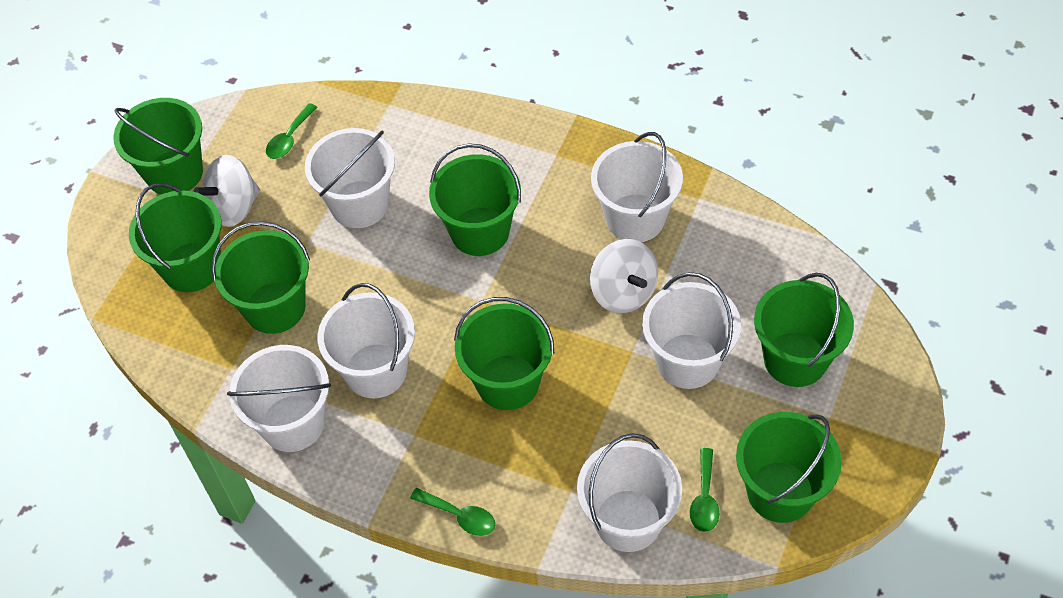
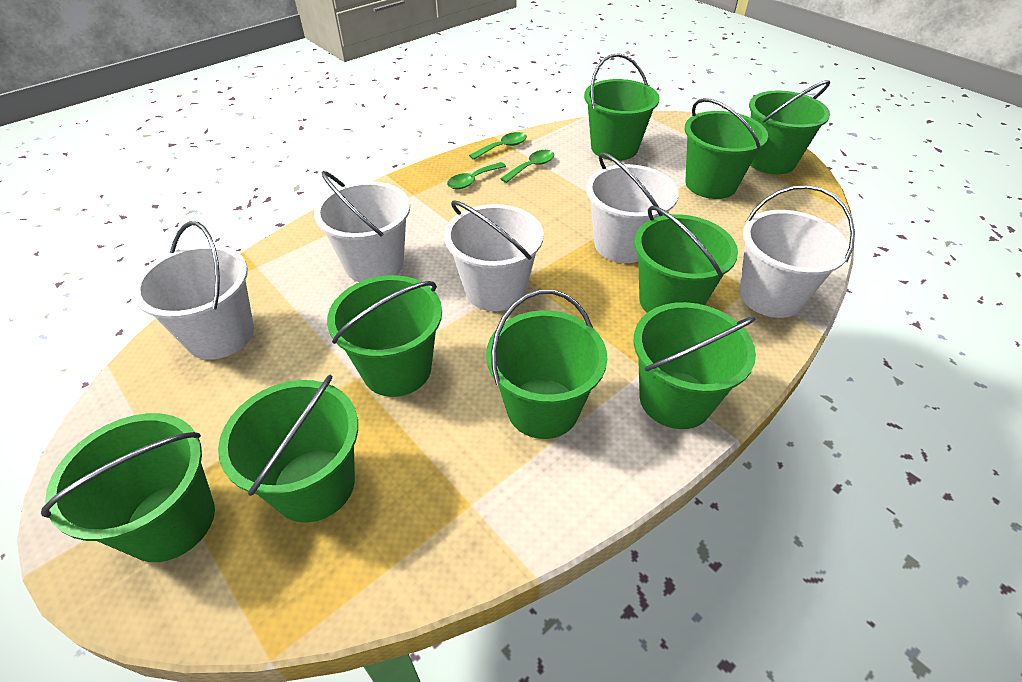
green bucket: [113,98,203,195] [129,183,222,292] [211,221,310,334] [429,143,521,256] [454,297,554,410] [736,412,842,523] [754,273,854,387] = 7 -> [41,413,215,562] [218,375,358,523] [327,275,442,397] [486,289,607,439] [584,53,660,161] [634,206,738,313] [634,302,756,429] [685,98,768,199] [749,80,830,175] = 9
white bucket: [227,345,331,452] [305,128,395,228] [317,283,415,398] [577,433,682,552] [591,132,683,242] [642,272,741,389] = 6 -> [133,221,254,360] [314,171,410,282] [444,201,544,311] [586,152,679,263] [739,185,855,318] = 5
white spinning top: [194,155,260,227] [590,239,658,313] = 2 -> none = 0

